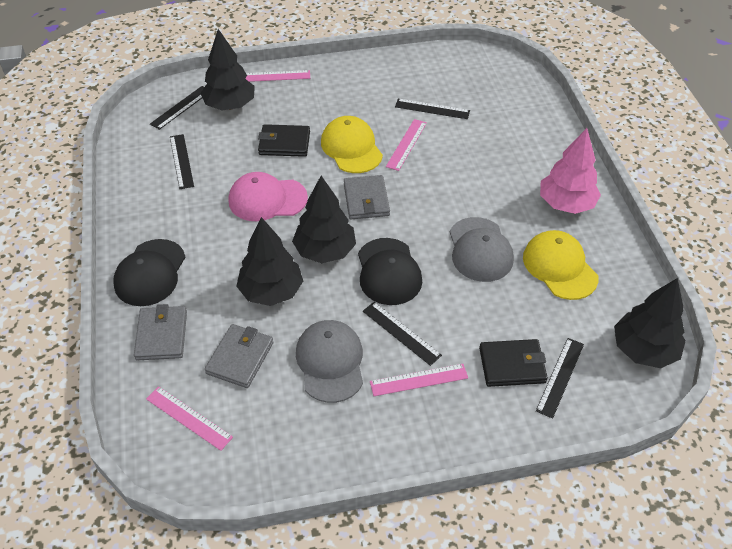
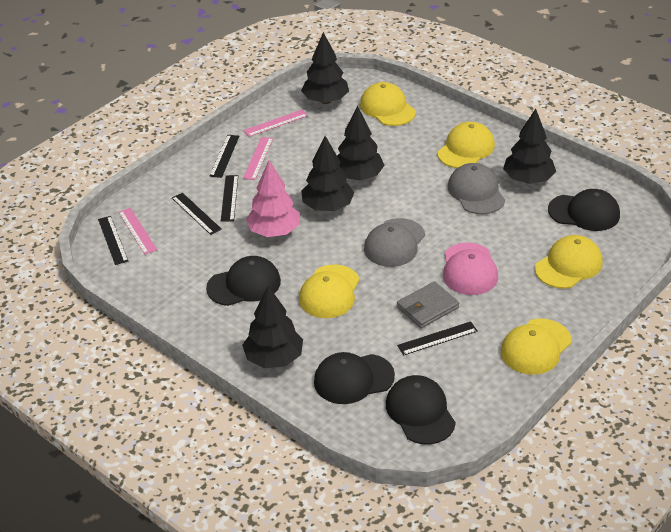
black cap: [113,239,186,306] [358,238,422,305] = 2 -> [206,256,281,306] [314,352,395,404] [386,375,456,445] [548,189,620,231] = 4
black tree: [200,29,255,110] [236,217,303,306] [292,176,356,263] [614,278,686,368] = 4 -> [242,286,303,368] [301,32,349,104] [301,136,354,211] [337,106,385,181] [503,108,556,184] = 5
black wallet: [258,124,310,157] [479,339,548,387] = 2 -> none = 0
grey wallet: [134,304,187,360] [205,324,274,388] [344,175,390,219] = 3 -> [397,281,459,328] = 1
pink ruler: [146,386,233,451] [245,70,310,82] [370,364,468,396] [386,119,427,171] = 4 -> [118,208,157,254] [243,110,308,137] [243,137,273,180] = 3
yellow cap: [321,116,383,173] [523,230,599,300] = 2 -> [299,264,360,318] [360,82,416,126] [437,122,495,168] [501,319,572,375] [535,235,602,289] = 5

